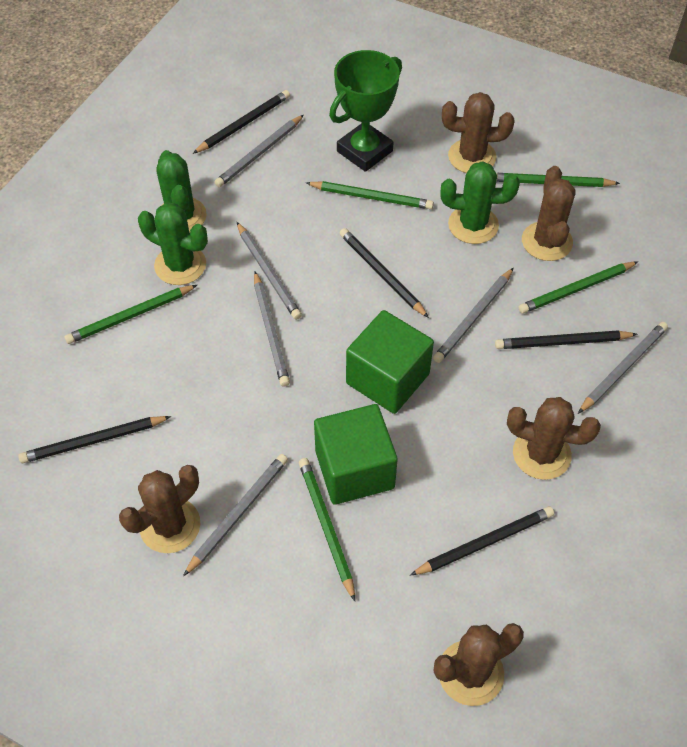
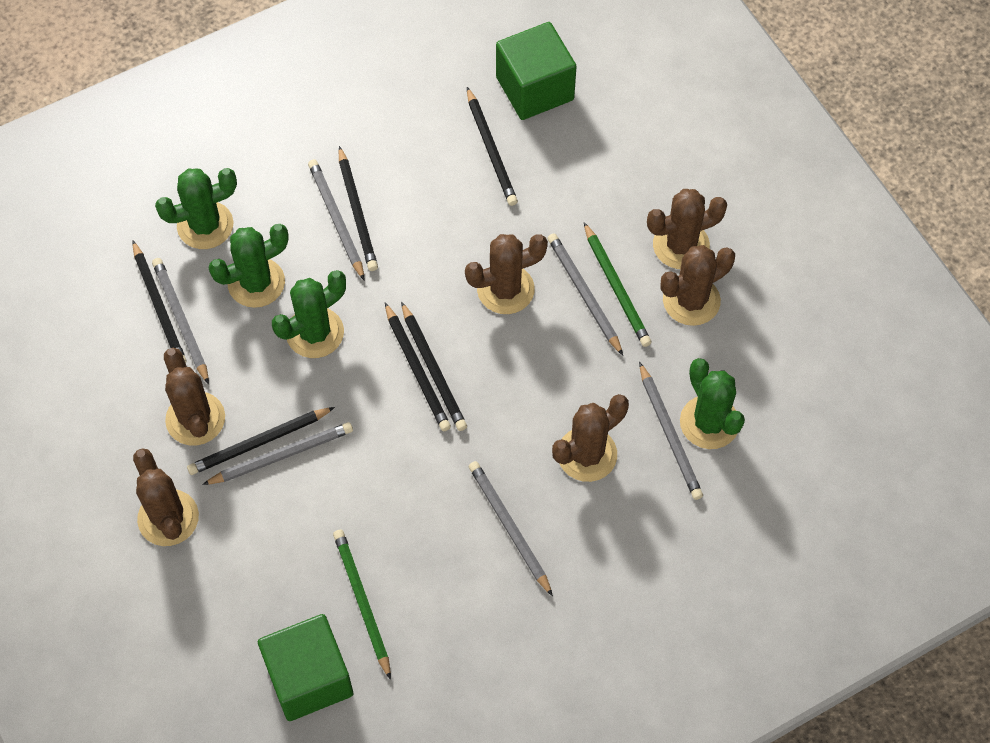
black pencil: [18,416,171,463] [193,90,290,154] [340,228,429,318] [410,506,554,575] [495,330,637,349] = 5 -> [133,241,186,363] [187,407,335,475] [339,146,378,271] [385,303,451,431] [401,302,467,431] [467,87,518,206] = 6
brown cactus: [119,465,200,553] [434,623,524,706] [442,92,514,173] [507,397,601,480] [522,166,576,261] = 5 -> [133,448,199,546] [164,348,225,445] [465,234,548,314] [552,394,629,482] [647,189,727,269] [661,245,735,326] = 6
green cactus: [138,203,208,285] [156,150,207,233] [441,161,520,244] = 3 -> [155,168,237,249] [209,224,289,308] [272,270,346,358] [680,358,745,449] = 4
green pencil: [64,285,197,344] [299,458,355,601] [306,181,434,209] [496,173,620,187] [519,261,638,314] = 5 -> [333,530,391,680] [584,222,652,347] = 2
green trophy: [329,50,402,172] = 1 -> none = 0

